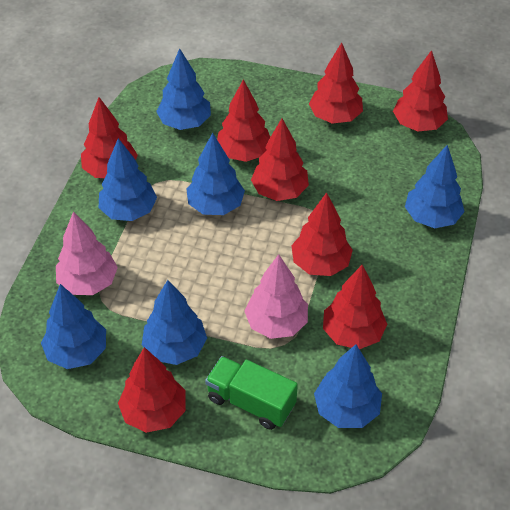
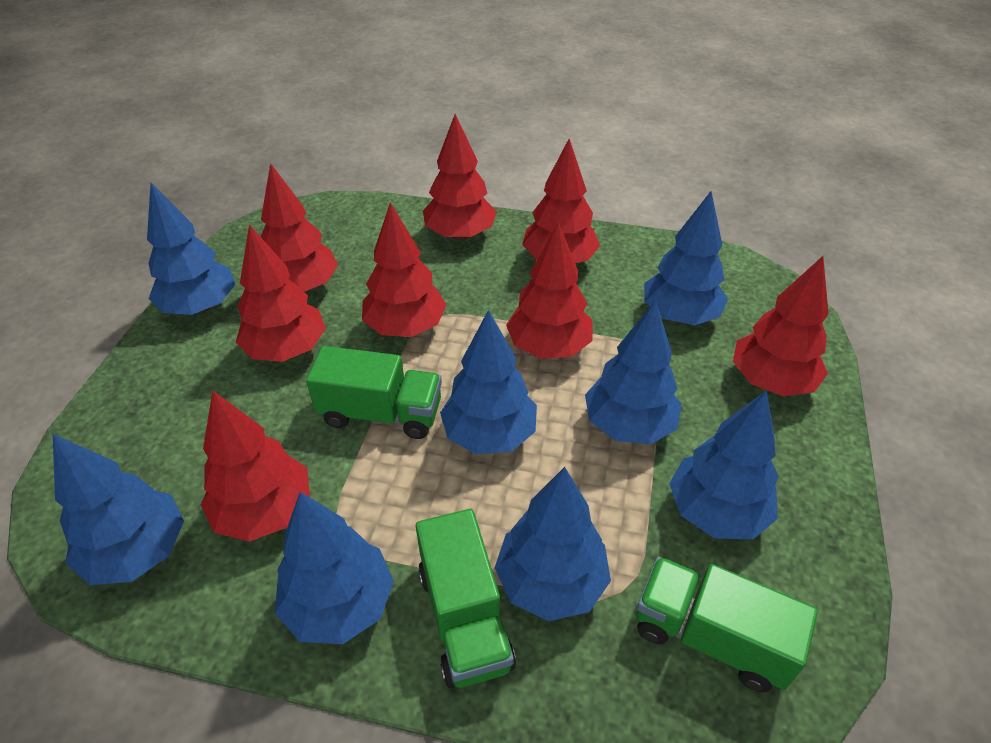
blue tree: [41,284,106,369] [99,138,157,221] [142,280,207,365] [156,48,211,130] [186,133,245,215] [314,344,382,428] [405,145,465,228] = 7 -> [53,434,184,585] [147,183,235,315] [275,492,394,644] [440,310,537,455] [495,467,611,621] [585,300,682,445] [644,191,728,325] [669,390,779,540] = 8
green truck: [205,356,298,430] = 1 -> [306,346,442,439] [416,509,516,688] [636,557,818,692] = 3
pink tree: [56,212,118,295] [245,254,308,339] = 2 -> none = 0

